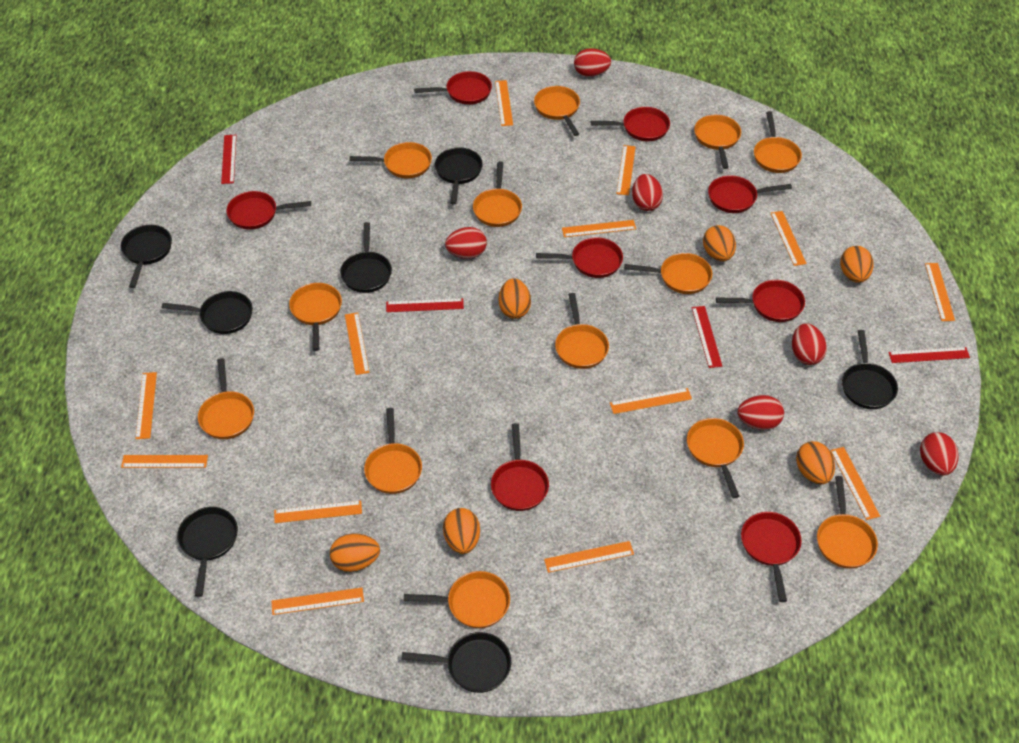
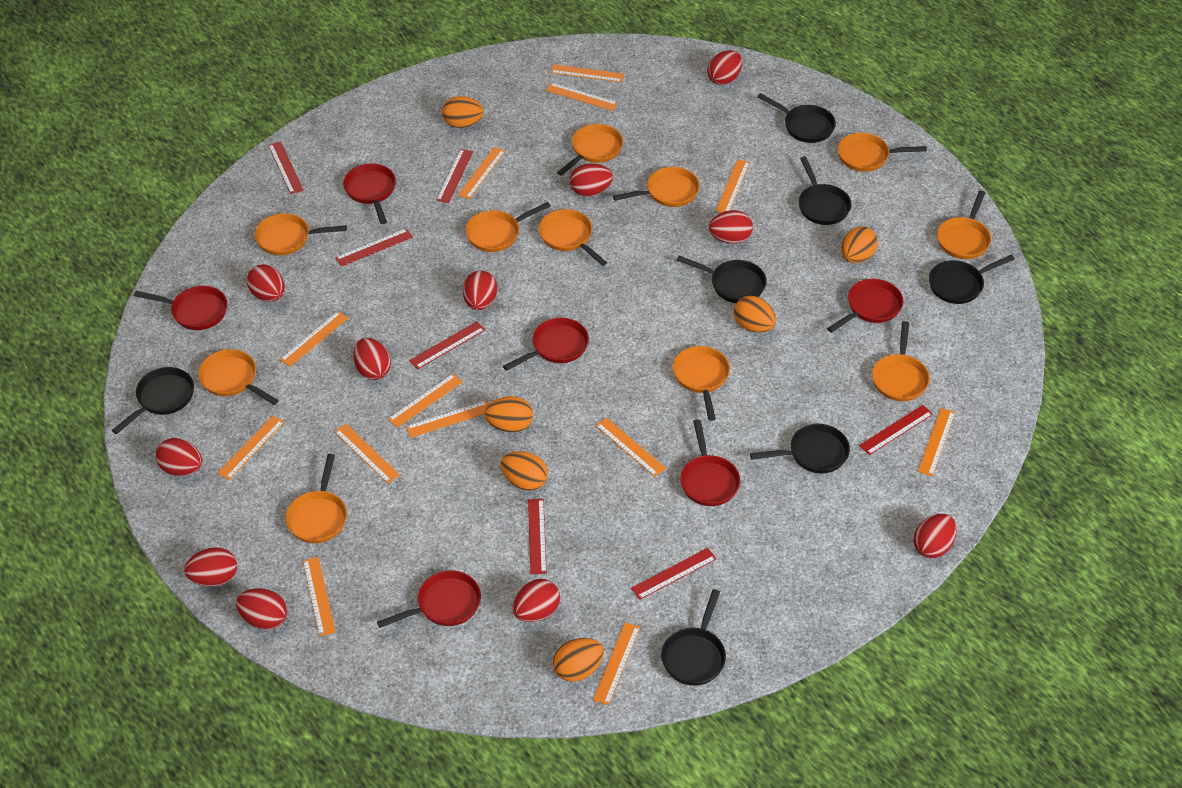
orange pan: [198,358,254,439] [289,283,342,351] [350,142,432,179] [364,408,422,494] [404,571,510,628] [473,161,522,227] [534,86,580,136] [555,293,609,369] [624,253,712,294] [687,418,744,498] [694,115,741,169] [754,111,802,173] [817,476,878,569] = 13 -> [198,349,279,405] [255,213,347,255] [286,454,347,543] [466,202,551,252] [539,209,607,266] [557,124,623,176] [613,167,700,207] [673,346,730,421] [838,133,927,172] [872,321,930,401] [937,190,991,259] = 11
red egg: [445,227,487,259] [574,48,611,77] [632,174,663,211] [737,395,784,430] [792,323,827,365] [920,432,959,475] = 6 -> [156,438,202,476] [184,547,237,587] [236,589,287,630] [247,264,285,302] [353,338,391,380] [463,271,497,310] [513,579,560,622] [570,164,613,196] [707,50,742,85] [709,210,753,244] [913,514,957,558] = 11
red pan: [226,191,311,230] [414,71,492,105] [491,423,549,511] [536,237,623,278] [591,107,670,141] [708,175,792,213] [716,280,805,322] [741,512,802,602] = 8 -> [134,286,227,330] [343,164,396,224] [377,570,481,628] [503,318,589,371] [680,419,740,506] [827,279,903,333] = 6
red ruler: [221,135,236,184] [386,298,464,312] [692,306,722,368] [888,347,970,363] = 4 -> [268,141,303,194] [335,228,413,267] [409,321,485,369] [436,149,473,203] [528,499,547,574] [631,548,716,600] [859,405,933,455] = 7

